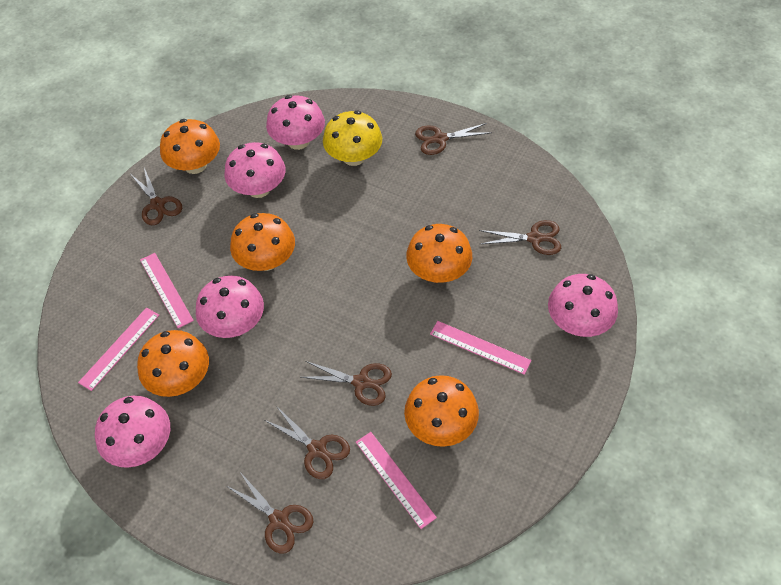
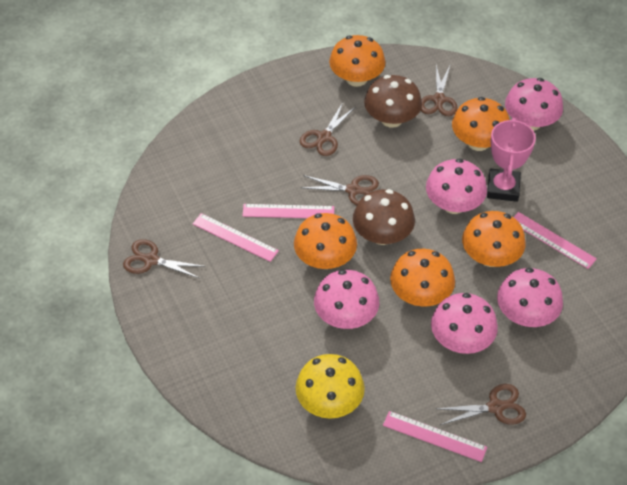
brown mushroom: none = 0 -> [353,189,415,245] [364,75,422,128] = 2
brown scissors: [131,168,182,225] [225,472,313,553] [265,406,350,479] [301,361,392,406] [415,123,489,155] [479,220,561,255] = 6 -> [123,239,206,278] [300,102,355,156] [300,175,379,205] [421,65,458,116] [436,384,526,425] = 5
pink trophy: none = 0 -> [487,118,536,202] = 1

